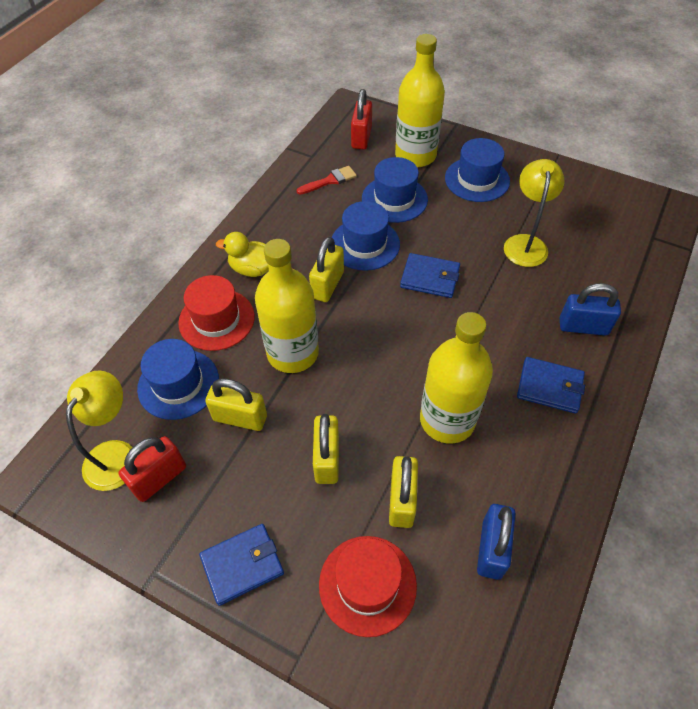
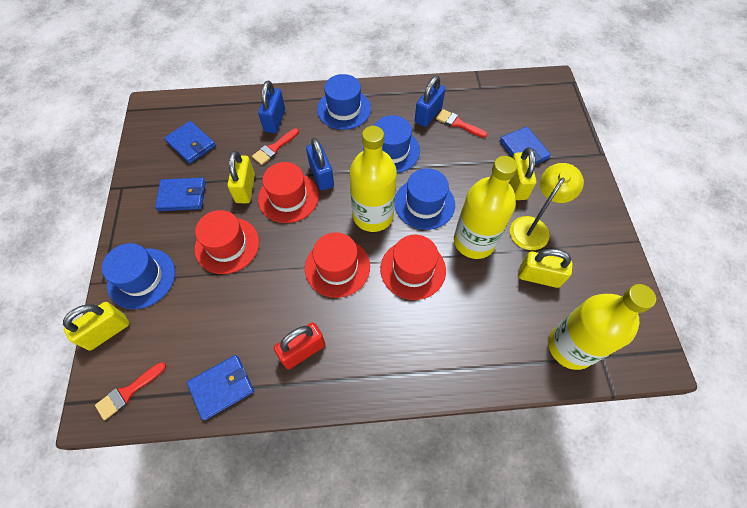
blue padlock: [477,504,516,580] [560,283,621,336] = 2 -> [258,81,285,133] [306,138,334,191] [415,76,445,127] = 3
blue wallet: [199,524,284,606] [400,253,460,298] [517,357,585,414] = 3 -> [155,178,206,211] [164,121,216,164] [187,355,254,421] [500,127,551,165] = 4
red brush: [297,166,357,194] = 1 -> [95,362,166,420] [252,128,299,165] [436,109,488,138] = 3
red hat: [178,275,255,351] [319,536,417,637] = 2 -> [195,210,259,274] [258,162,319,223] [305,232,370,298] [380,235,446,300] = 4
red padlock: [119,436,186,502] [351,89,372,149] = 2 -> [274,322,325,369] = 1
yellow duck: [216,232,269,277] = 1 -> none = 0
yellow lamp: [66,370,133,491] [504,159,564,267] = 2 -> [510,163,584,250] = 1

